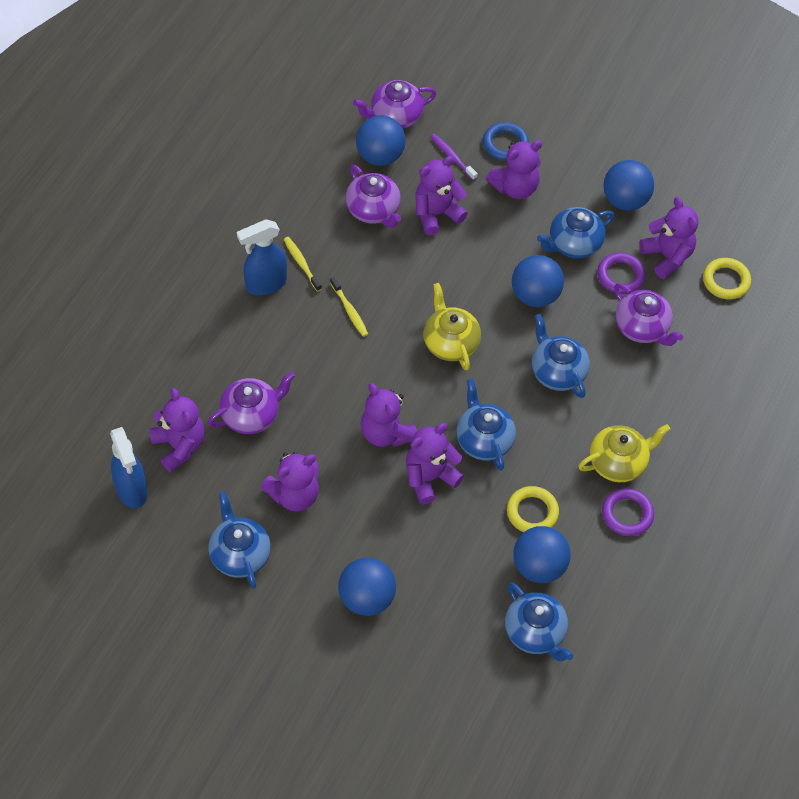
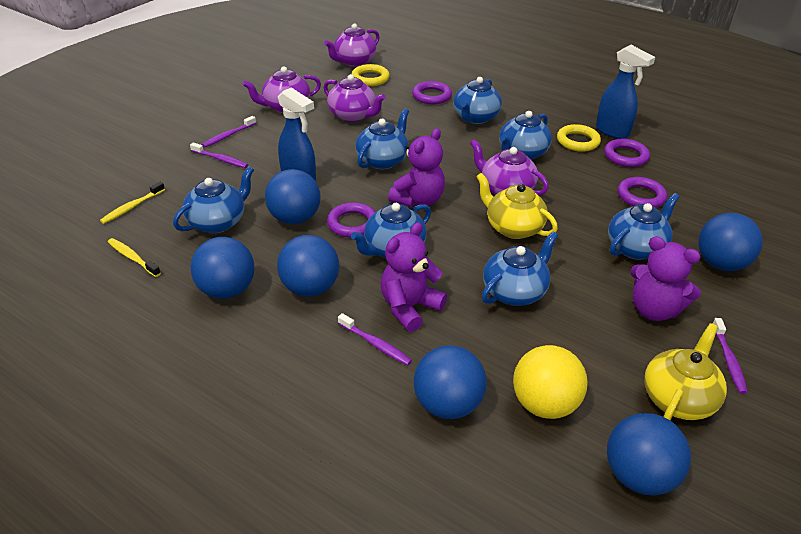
blue ball: [338,557,396,616] [356,115,406,166] [512,255,564,307] [513,526,571,583] [603,160,654,211] = 5 -> [190,237,255,299] [265,169,321,224] [277,235,339,297] [414,345,487,419] [607,413,691,495] [698,213,763,271] = 6
blue ring: [483,122,529,161] = 1 -> none = 0
blue teapot: [208,492,271,589] [456,379,516,471] [505,582,573,661] [532,314,590,398] [537,207,614,259] = 5 -> [173,166,254,233] [351,203,431,258] [355,108,409,169] [453,77,502,124] [482,232,558,306] [499,111,552,160] [608,193,680,260] = 7
purple ring: [597,253,646,294] [602,488,654,536] = 2 -> [327,202,375,238] [412,81,452,104] [604,139,650,167] [618,177,667,208] = 4
purple teddy bear: [149,388,205,473] [261,452,319,512] [361,383,417,447] [406,423,464,505] [415,156,468,235] [486,140,542,199] [639,197,698,279] = 7 -> [381,222,447,332] [388,128,445,207] [630,236,701,321] = 3
purple toothbrush: [430,134,478,180] = 1 -> [190,142,248,168] [202,116,256,147] [338,313,412,366] [713,318,748,394] = 4
yellow ball: none = 0 -> [513,345,588,419] = 1

